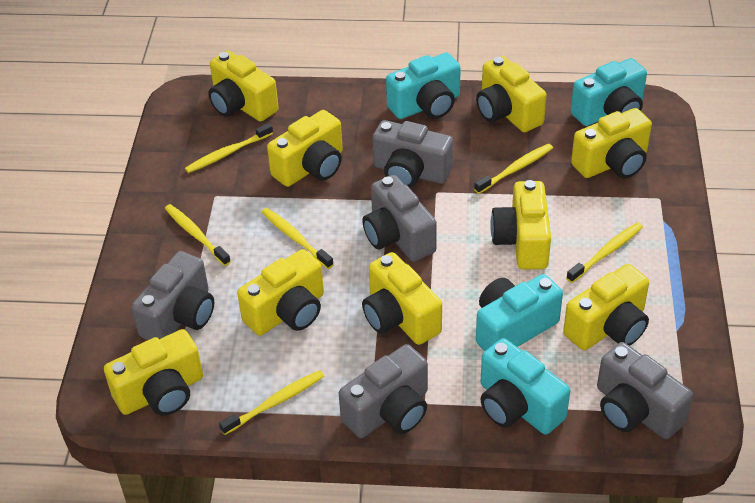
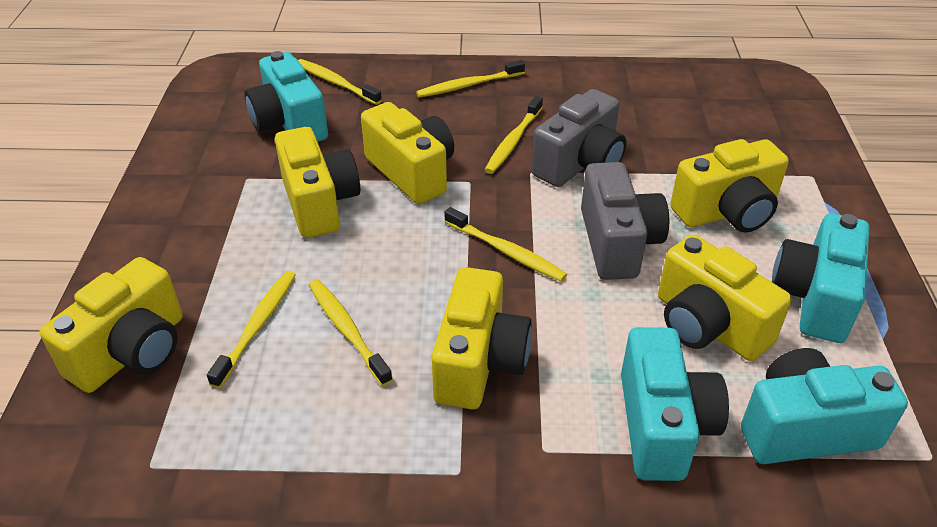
grey camera: [131,251,214,340] [339,344,428,438] [362,175,437,262] [372,120,453,188] [597,342,693,439] = 5 -> [532,89,626,187] [581,162,669,280] = 2
yellow camera: [104,329,203,416] [208,51,279,122] [237,249,324,336] [267,110,343,187] [362,252,442,345] [476,56,547,132] [490,180,551,270] [563,264,649,350] [571,108,652,178] = 9 -> [40,257,183,393] [275,127,360,238] [361,102,454,204] [432,267,532,409] [658,234,792,361] [670,139,789,232] = 6

